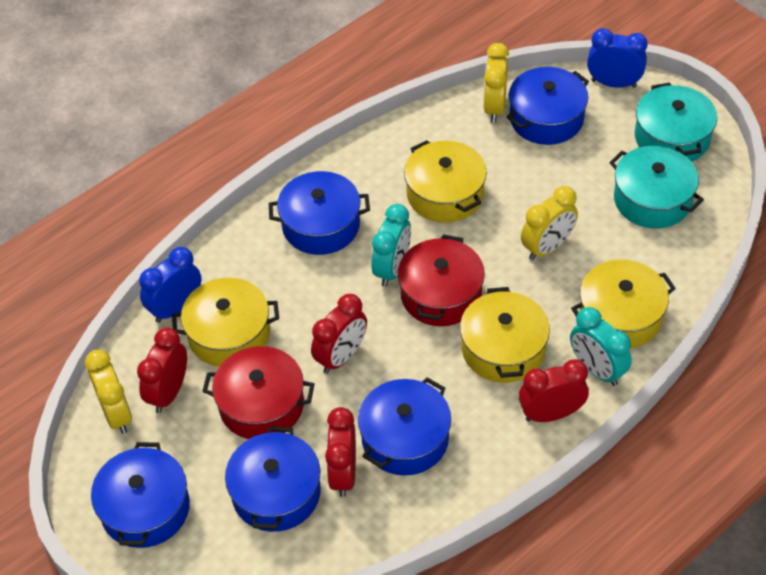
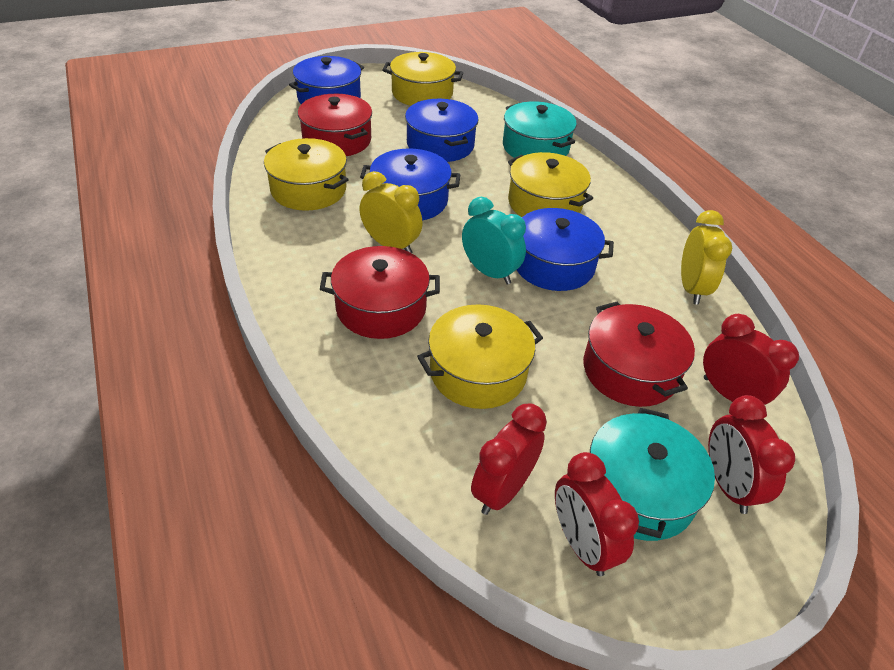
blue clock: [139,247,202,323] [587,28,648,88] = 2 -> none = 0
blue pot: [91,442,190,548] [225,426,321,532] [269,171,370,255] [358,377,451,476] [507,67,589,145] = 5 -> [289,56,364,104] [360,148,460,220] [405,99,479,162] [517,208,614,291] = 4
red pot: [202,346,315,439] [398,234,485,326] = 2 -> [298,94,372,156] [320,246,440,339] [583,302,695,407] = 3
turquoise clock: [371,204,411,287] [570,307,632,386] = 2 -> [462,197,526,285] = 1
yellow clock: [85,350,132,434] [483,43,509,123] [521,186,578,260] = 3 -> [359,171,423,253] [681,210,732,305] = 2

